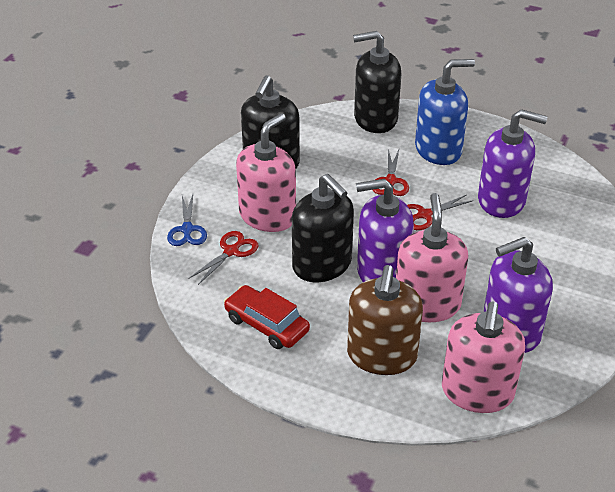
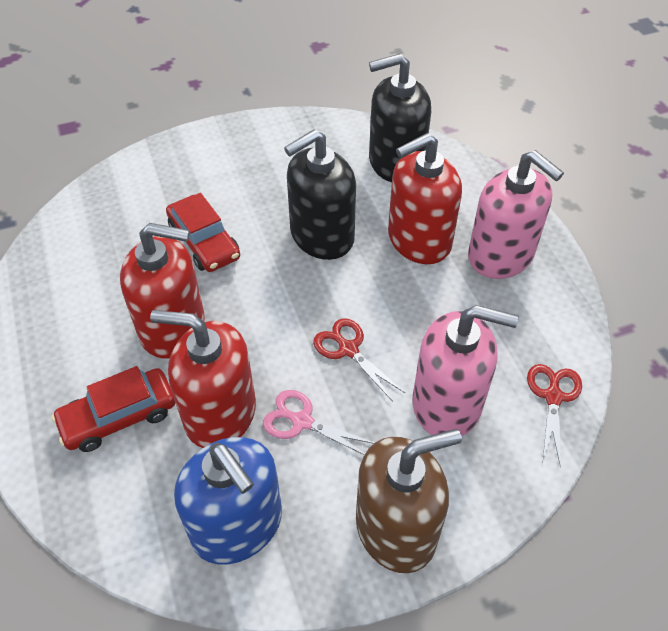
black soap dispenser: [241,75,300,168] [292,174,354,282] [353,31,401,133] = 3 -> [284,129,356,260] [369,54,431,182] = 2
blue scissors: [167,194,207,246] = 1 -> none = 0
pink scissors: none = 0 -> [263,390,375,455] = 1
pink soap dispenser: [236,113,296,232] [396,193,468,322] [442,302,525,413] = 3 -> [412,305,519,436] [468,150,564,279] = 2
purple soap dispenser: [356,179,414,282] [478,109,547,218] [483,237,553,353] = 3 -> none = 0
red car: [224,285,310,349] = 1 -> [52,366,175,452] [166,193,240,272] = 2
red scissors: [188,231,258,285] [373,149,409,196] [407,195,474,230] = 3 -> [313,318,405,402] [527,364,582,467] = 2
red soap dispenser: none = 0 -> [120,223,205,359] [150,310,256,448] [388,133,462,264] = 3

